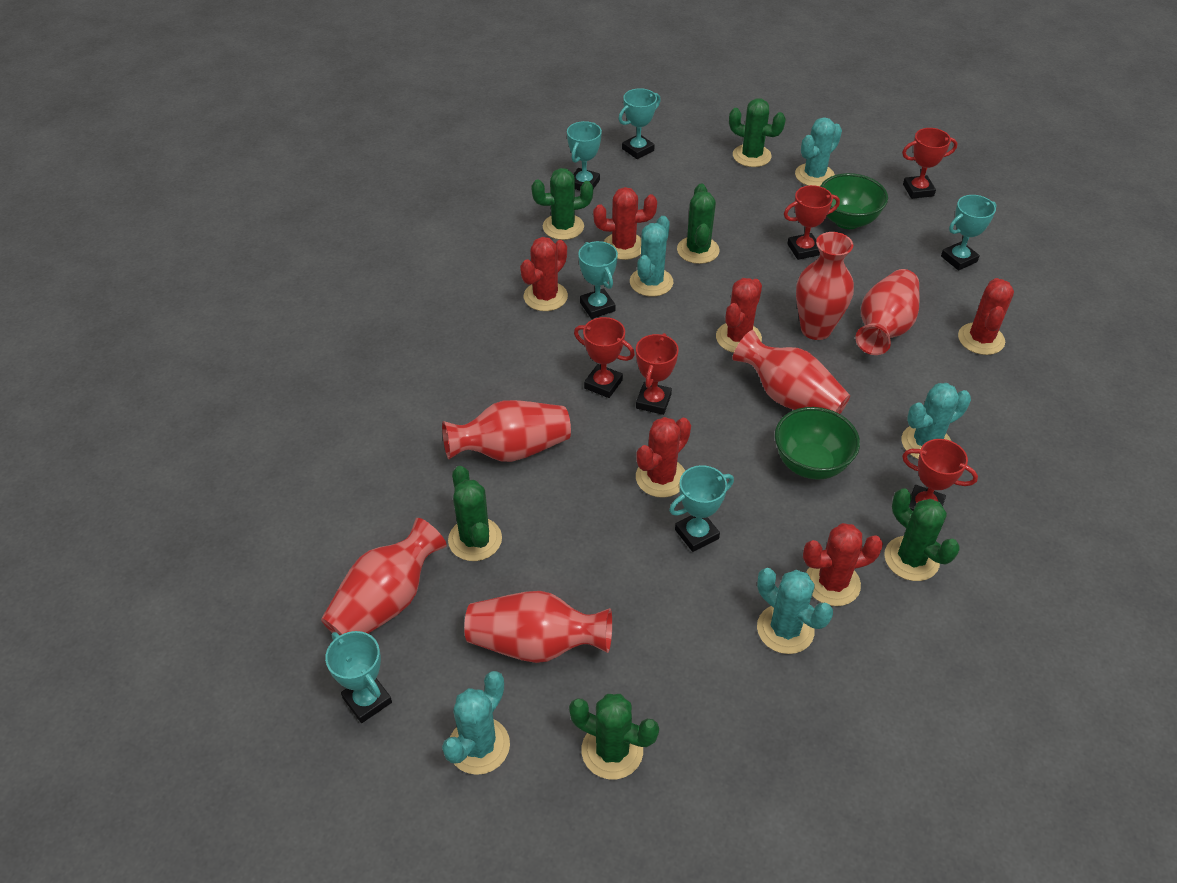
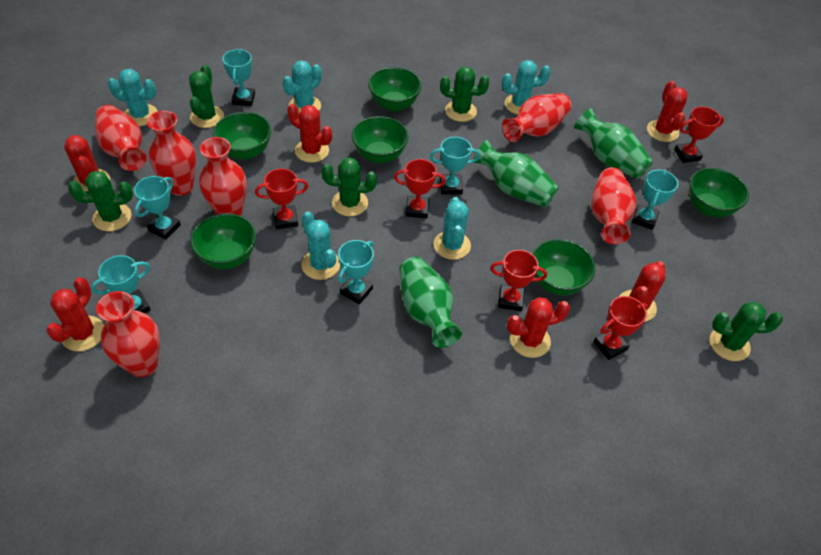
green bowl: [775,407,860,479] [820,173,888,229] = 2 -> [190,213,256,269] [213,112,271,159] [352,116,409,163] [368,67,422,112] [532,239,595,295] [689,168,749,217] = 6
green cactus: [448,466,502,561] [531,168,593,240] [569,694,659,779] [677,184,720,264] [729,98,786,167] [884,488,960,581] = 6 -> [68,171,133,231] [189,65,224,128] [322,157,377,216] [440,66,490,122] [710,302,783,361] = 5
green vase: none = 0 -> [399,257,462,348] [473,140,558,207] [575,108,653,179] = 3

